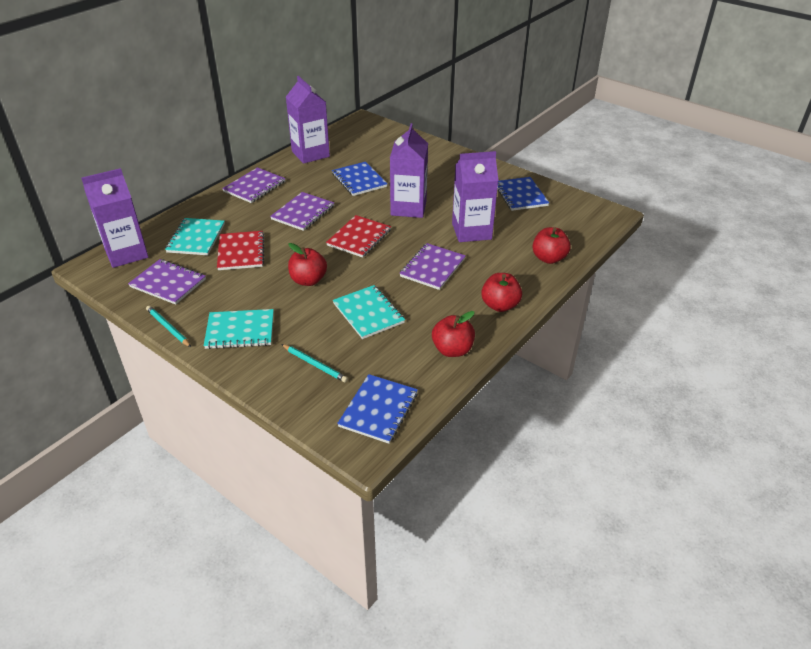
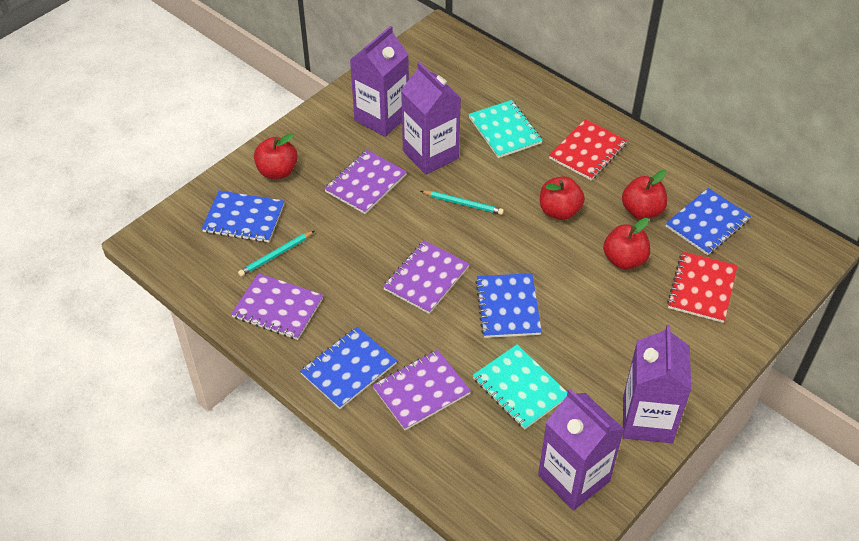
blue notebook: [332,162,387,196] [337,374,418,444] [497,177,549,211] = 3 -> [202,190,284,243] [300,327,397,409] [475,273,542,338] [666,188,751,255] = 4
turquoise notebook: [165,218,225,255] [204,309,274,349] [333,285,405,339] = 3 -> [468,100,543,158] [473,345,567,430] = 2

